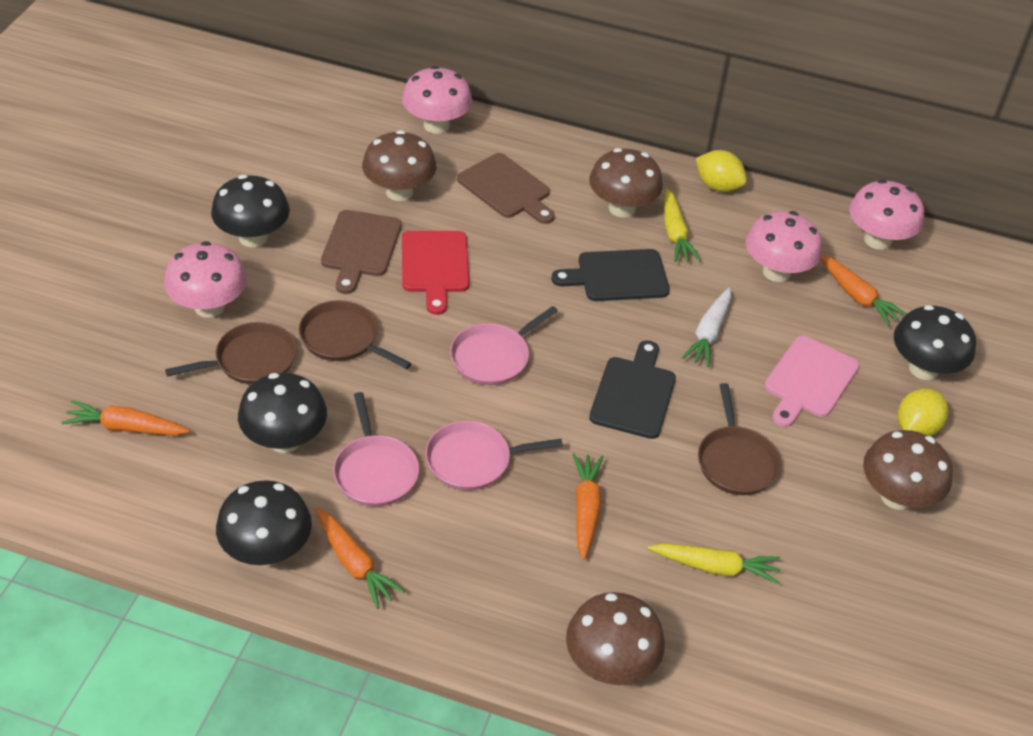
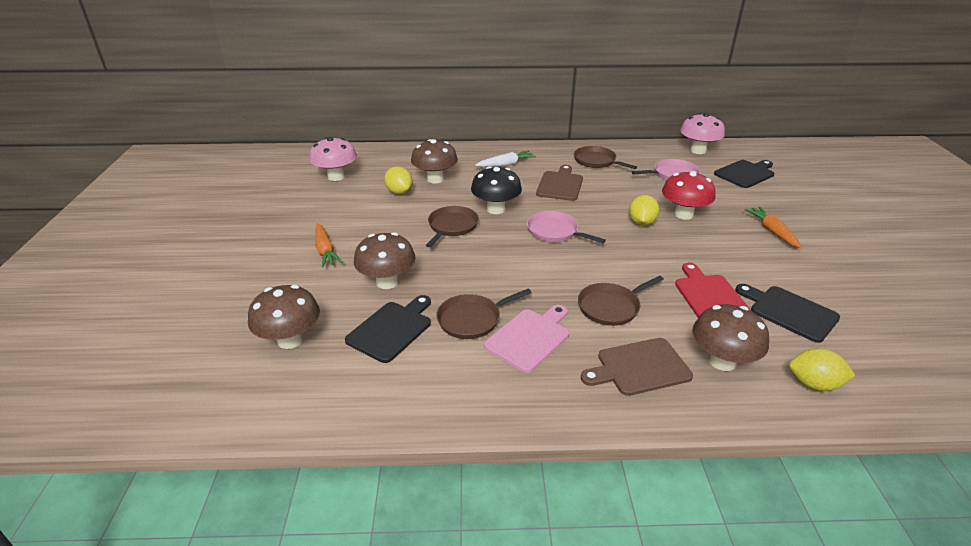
black cutting board: [551,249,670,301] [589,340,676,439] = 2 -> [345,295,431,363] [714,160,774,188] [735,284,840,343] = 3
black mushroom: [211,175,290,247] [216,480,312,565] [238,373,327,453] [894,305,976,380] = 4 -> [471,166,522,214] = 1
brown pan: [165,322,297,385] [299,300,412,369] [698,383,781,495] = 3 -> [426,206,479,247] [436,288,532,339] [574,146,637,169] [578,276,664,326] = 4
orange carrot: [61,400,190,436] [316,508,405,609] [572,453,603,560] [821,255,907,326] = 4 -> [315,223,343,267] [744,207,802,248] = 2
pink mushroom: [164,241,247,318] [402,66,472,134] [746,211,822,282] [849,179,924,250] = 4 -> [309,137,357,181] [680,113,725,154] = 2
pink pan: [333,392,419,507] [425,421,563,490] [450,306,558,385] = 3 -> [527,211,606,243] [632,159,700,180] = 2
red mushroom: none = 0 -> [662,171,716,220] = 1
yellow carrot: [648,543,780,584] [664,188,701,262] = 2 -> none = 0
yellow lemon: [696,150,747,192] [897,388,948,436] = 2 -> [384,166,413,195] [629,195,659,226] [789,348,855,391] = 3

